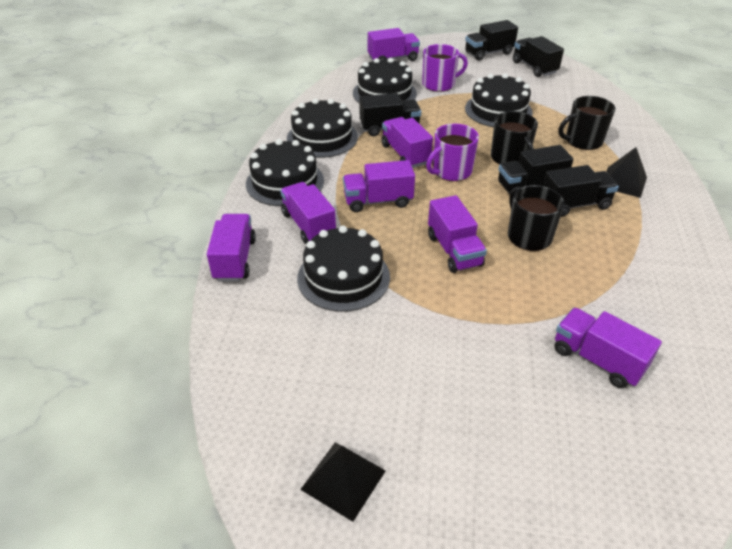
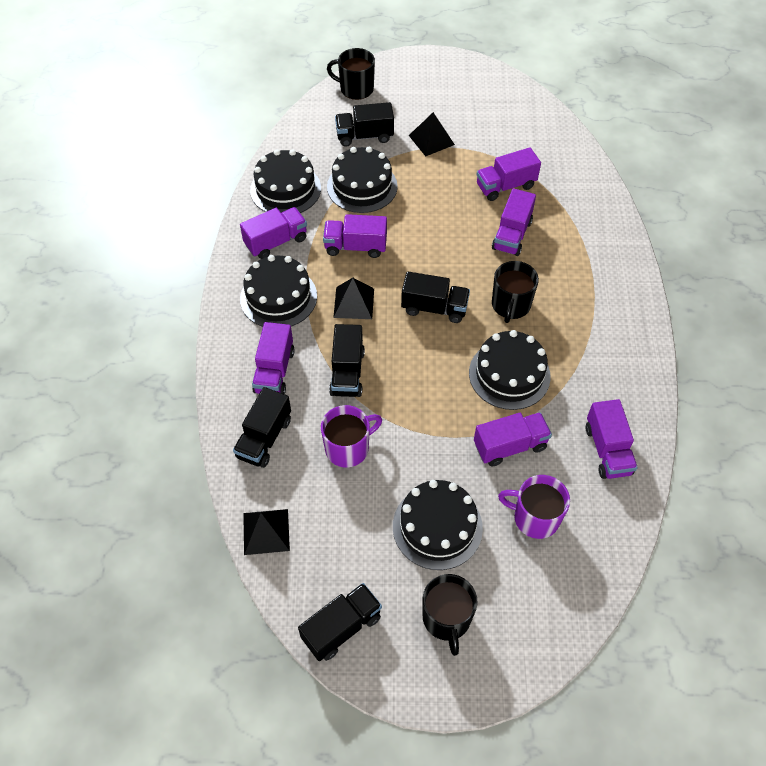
black pyramid: [300,442,386,522] [606,147,647,198] = 2 -> [243,509,290,555] [333,278,374,319] [409,112,455,157] = 3

